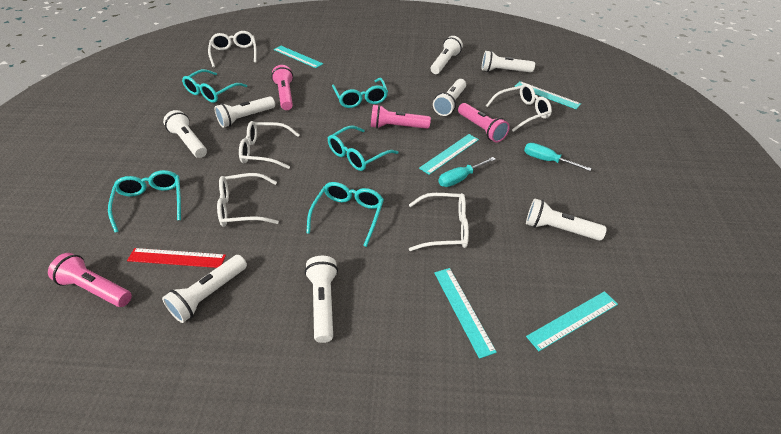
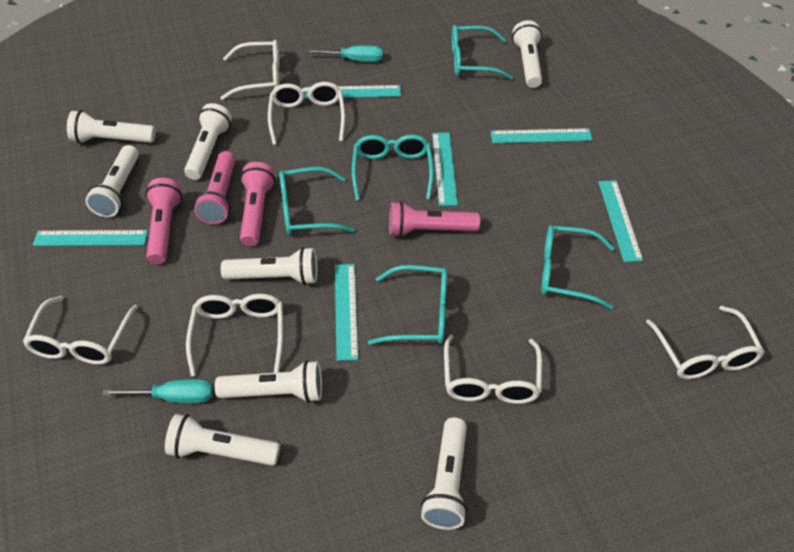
red ruler: [127,248,226,268] = 1 -> none = 0
turquoise ruler: [274,46,323,68] [419,134,479,175] [434,268,497,359] [515,81,581,109] [526,291,618,351] = 5 -> [33,230,148,246] [305,85,401,98] [335,264,358,361] [432,133,458,206] [491,128,592,143] [598,180,643,262] = 6
white glasses: [208,31,257,67] [217,173,279,227] [239,121,300,169] [409,193,469,251] [486,83,552,132] = 5 -> [23,296,138,365] [186,294,283,376] [221,40,280,100] [268,82,345,145] [444,335,542,404] [646,306,764,379] = 6

